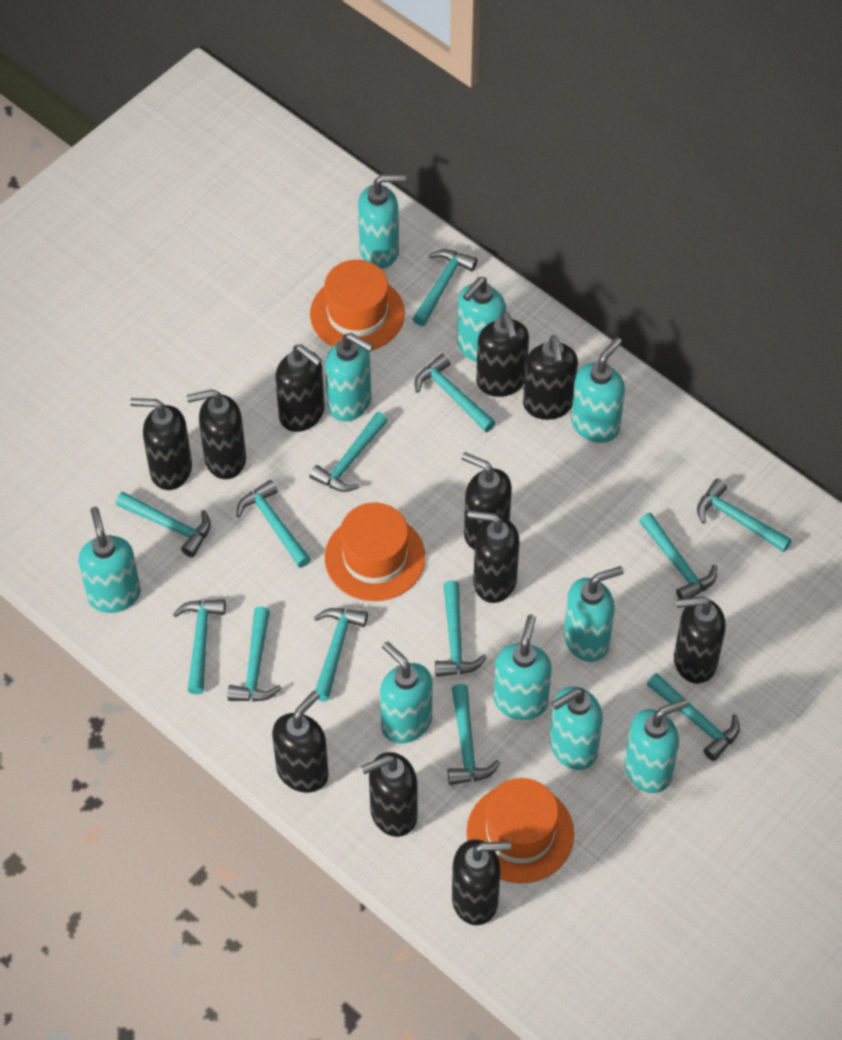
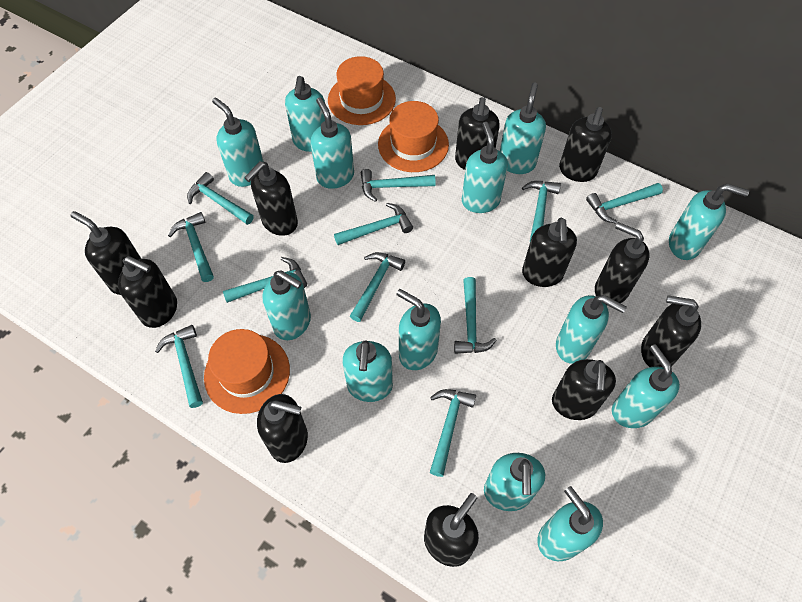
turquoise hammer: [116,492,211,557] [173,599,226,694] [227,607,281,702] [236,480,311,568] [309,412,388,492] [314,608,368,702] [413,249,478,326] [415,354,496,432] [435,581,487,677] [448,684,500,785] [639,513,717,599] [647,673,740,761] [697,478,792,552] = 13 -> [155,325,203,408] [168,212,214,282] [187,172,254,225] [223,257,307,303] [334,203,413,245] [350,252,405,322] [361,169,436,202] [430,389,476,477] [454,277,497,354] [522,181,561,241] [586,183,663,223] = 11
turquoise soap dispenser: [78,507,141,613] [325,333,374,422] [358,174,406,269] [380,642,432,743] [457,277,506,362] [494,615,552,720] [550,686,603,770] [564,566,624,662] [571,337,625,443] [624,698,689,793] = 10 -> [212,97,264,187] [262,270,311,340] [285,76,325,152] [310,97,354,189] [342,340,393,402] [396,289,441,370] [462,122,508,213] [484,453,545,511] [500,82,546,174] [537,486,603,561] [556,295,627,364] [612,344,680,428] [669,184,749,260] = 13

